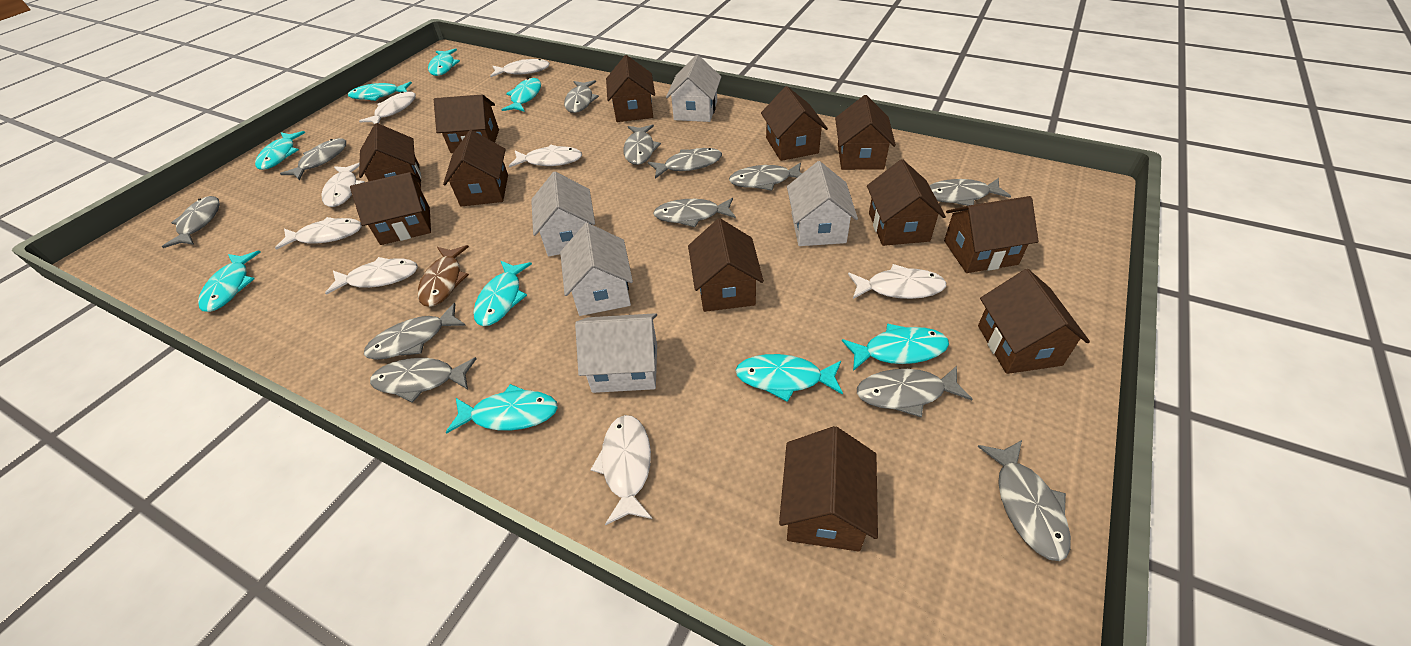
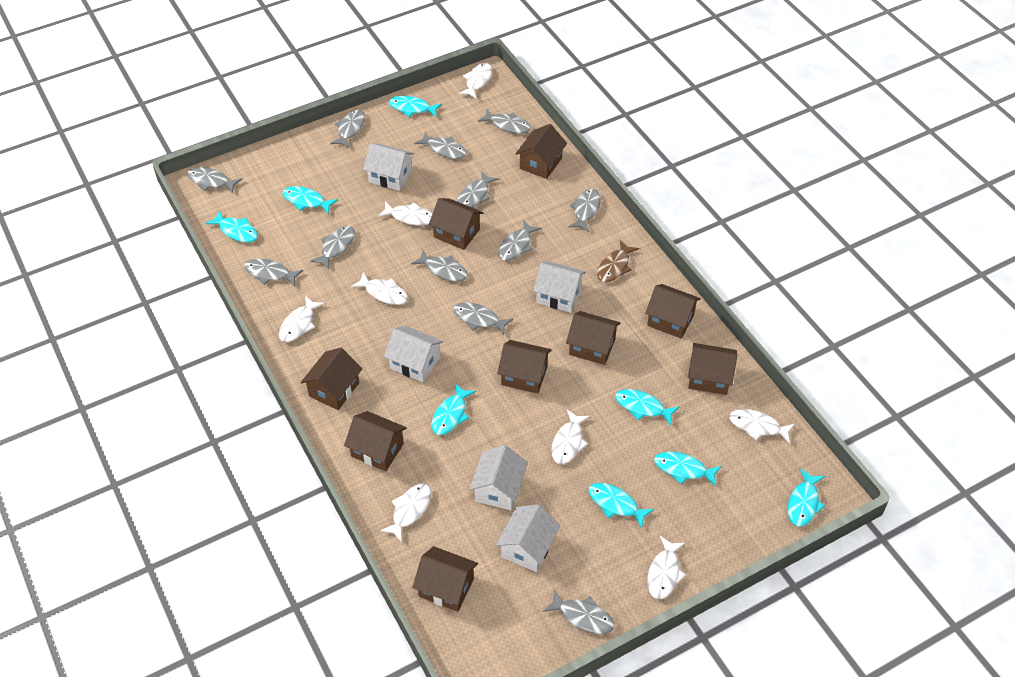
brown house: [350,172,431,245] [359,123,421,188] [434,94,499,153] [443,130,508,207] [606,55,655,122] [688,218,764,312] [761,86,828,161] [779,426,878,551] [835,95,896,170] [867,159,946,246] [944,196,1039,273] [978,269,1090,374] = 12 -> [301,348,362,410] [344,411,407,471] [413,546,478,612] [429,198,484,250] [497,340,552,394] [515,124,567,179] [566,311,620,365] [645,284,701,339] [688,343,737,395] = 9
turquoise fish: [198,251,261,312] [255,131,305,170] [348,81,412,101] [428,48,460,76] [446,384,558,433] [473,261,532,326] [502,78,541,112] [735,354,843,402] [842,323,949,371] = 9 -> [205,210,258,243] [282,186,338,214] [389,96,442,117] [432,383,476,435] [588,483,654,529] [615,389,679,425] [654,452,721,487] [788,468,825,527] = 8

